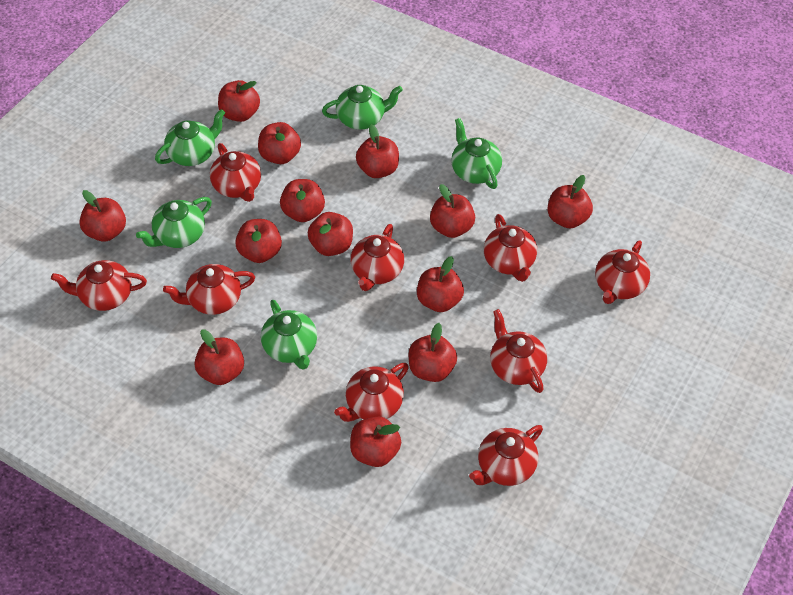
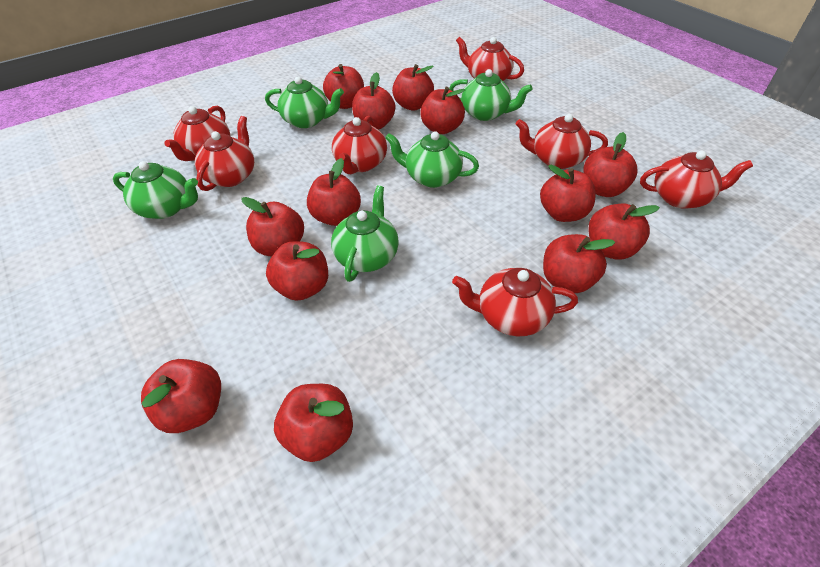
red teapot: [51,260,147,311] [163,264,255,315] [210,143,261,202] [334,363,409,422] [351,224,404,291] [469,425,543,486] [484,214,537,282] [490,309,547,393] [595,240,650,304] = 9 -> [164,106,230,161] [195,116,254,191] [332,116,387,174] [452,268,578,336] [456,37,524,81] [516,114,608,169] [640,151,753,209] = 7

